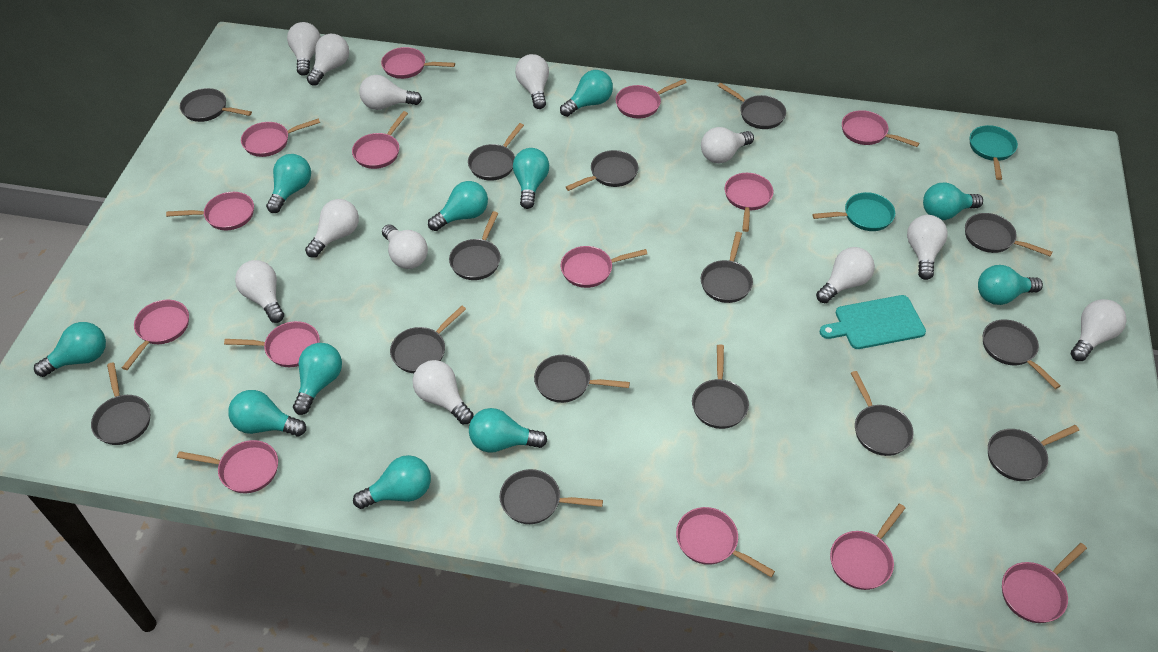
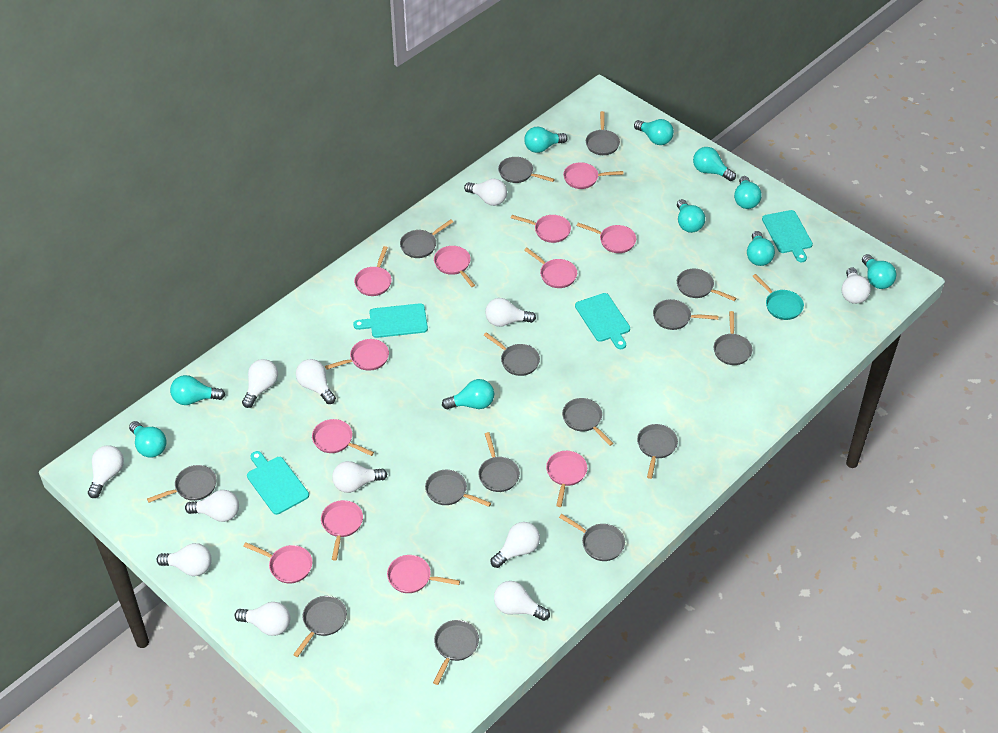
pink pan: [122,300,189,370] [166,192,254,230] [177,440,278,493] [224,321,320,367] [241,118,320,157] [352,111,408,169] [381,47,455,79] [561,246,647,288] [615,79,687,118] [676,507,775,577] [725,173,774,232] [830,504,905,590] [842,110,919,147] [1002,543,1087,623] = 14 -> [243,542,312,583] [312,419,374,456] [321,500,363,560] [325,339,389,371] [354,246,392,296] [387,555,460,593] [434,246,475,287] [511,215,571,243] [524,248,577,288] [546,451,587,507] [563,162,624,189] [576,223,636,253] = 12
turquoise cutting board: [819,295,926,349] = 1 -> [247,451,309,515] [353,303,428,338] [575,293,630,349] [762,210,813,262] = 4
turquoise light bulb: [34,322,106,377] [228,390,306,436] [266,154,311,213] [293,343,342,415] [353,455,431,509] [428,181,488,231] [469,408,547,453] [513,148,549,209] [560,70,613,117] [923,182,983,220] [978,265,1043,305] = 11 -> [129,421,167,458] [170,375,225,405] [442,379,494,409] [524,127,568,153] [634,119,674,145] [677,199,705,233] [693,147,736,181] [734,176,762,209] [747,231,775,266] [862,254,896,289] = 10
turquoise pan: [812,192,895,231] [970,125,1018,180] = 2 -> [752,274,804,320] = 1

